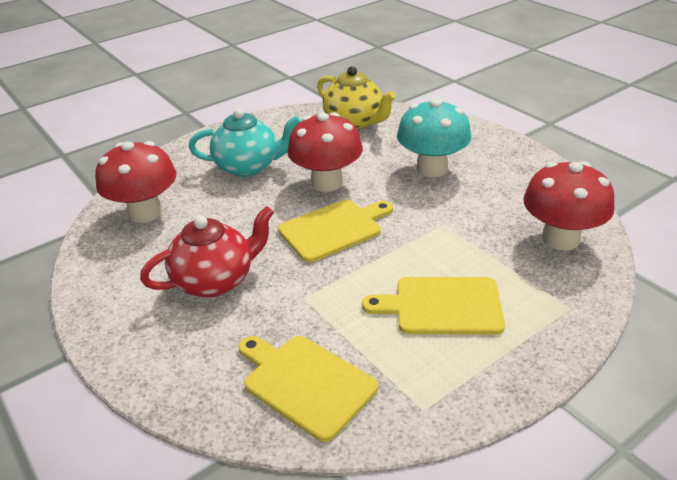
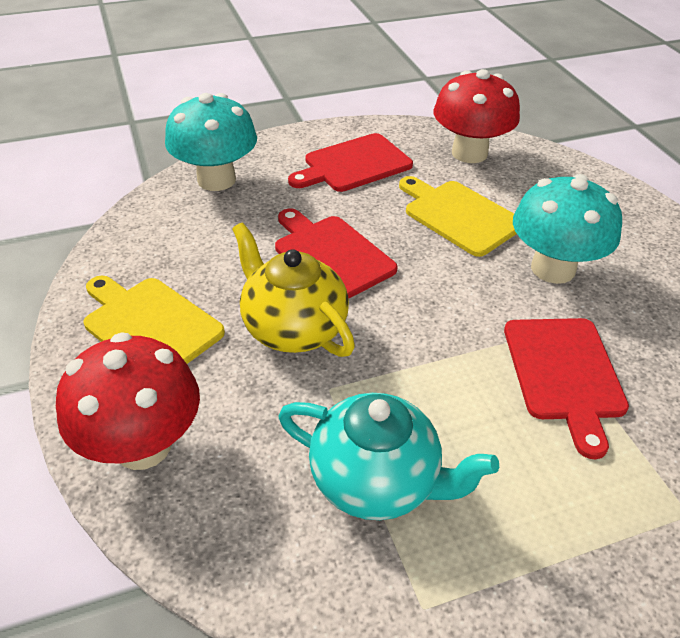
red cutting board: none = 0 -> [275,208,397,298] [288,133,413,192] [504,318,629,459] = 3
red mushroom: [95,141,176,223] [287,112,363,192] [523,161,614,251] = 3 -> [56,332,200,470] [433,69,520,163] = 2
red teapot: [140,206,274,297] = 1 -> none = 0
turquoise mushroom: [397,99,471,177] = 1 -> [165,93,257,191] [513,174,622,284] = 2
yellow cutting board: [238,336,378,442] [278,200,393,262] [362,277,505,335] = 3 -> [84,276,225,364] [399,176,517,257] = 2

